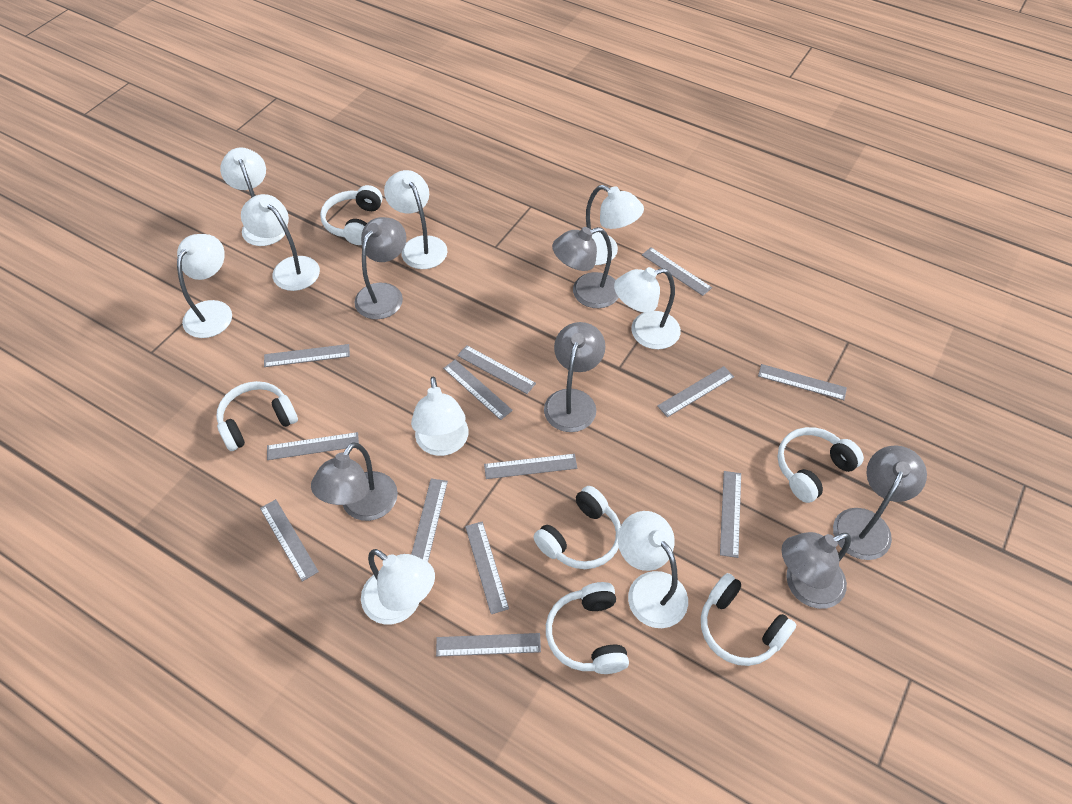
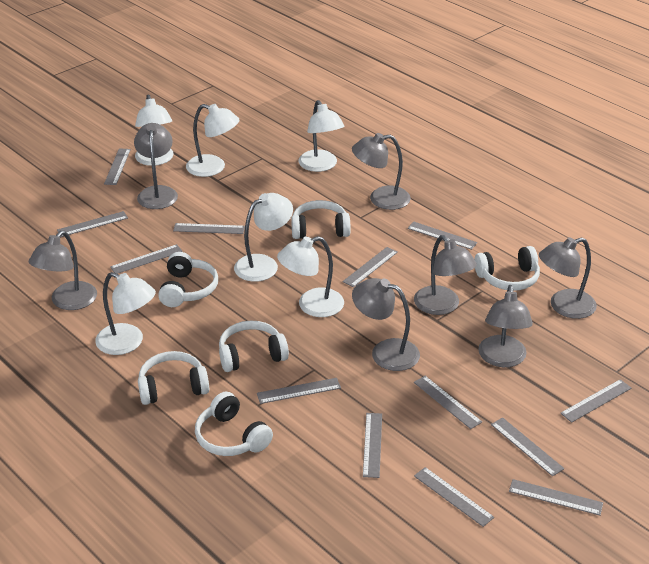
grey lamp: [311,443,398,521] [354,217,406,319] [544,322,605,432] [552,227,619,308] [781,532,851,609] [833,445,927,560] = 6 -> [29,231,97,310] [134,123,178,209] [352,133,411,210] [352,278,420,371] [414,235,477,315] [478,285,533,367] [539,237,597,319] = 7
white lamp: [177,234,232,338] [220,148,288,246] [241,194,320,291] [361,549,435,624] [384,170,447,269] [411,376,469,456] [586,185,644,265] [614,267,681,349] [618,511,688,628] = 9 -> [95,272,156,355] [135,95,174,166] [186,104,239,177] [234,193,293,282] [277,236,344,317] [298,100,344,172] = 6

